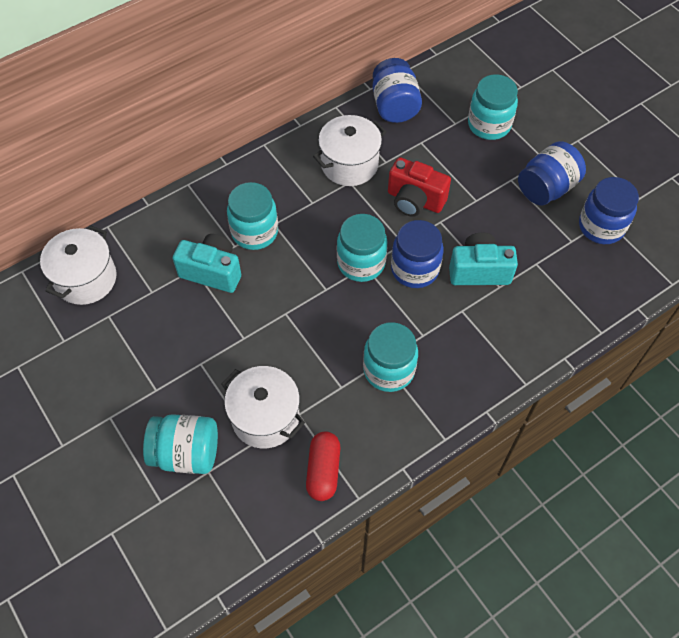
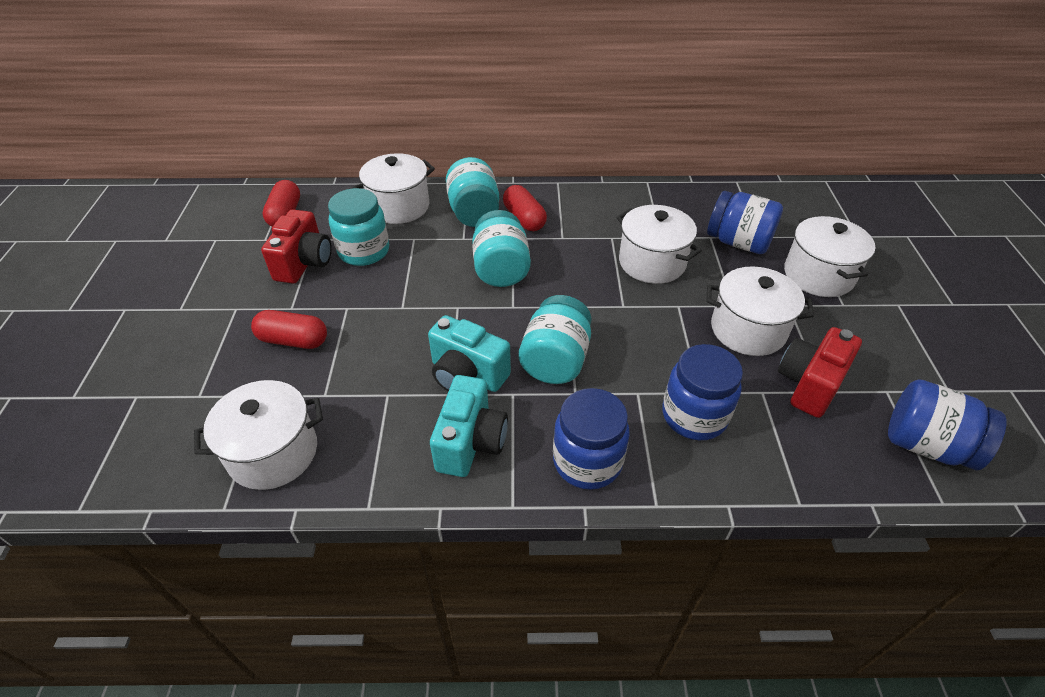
red camera: [388,157,451,217] = 1 -> [261,210,332,283] [778,327,862,418] = 2
red capsule: [306,431,340,501] = 1 -> [251,310,327,349] [263,180,300,227] [503,185,547,231] = 3
turquoise jar: [143,414,218,474] [227,182,278,250] [337,214,388,282] [363,322,418,392] [468,74,518,140] = 5 -> [328,188,389,266] [445,157,499,227] [472,210,531,287] [519,295,592,384] = 4
white pot: [40,225,117,305] [221,366,305,448] [313,115,386,186] = 3 -> [194,380,323,490] [352,153,435,224] [616,205,702,284] [707,266,814,356] [784,216,875,297] = 5

